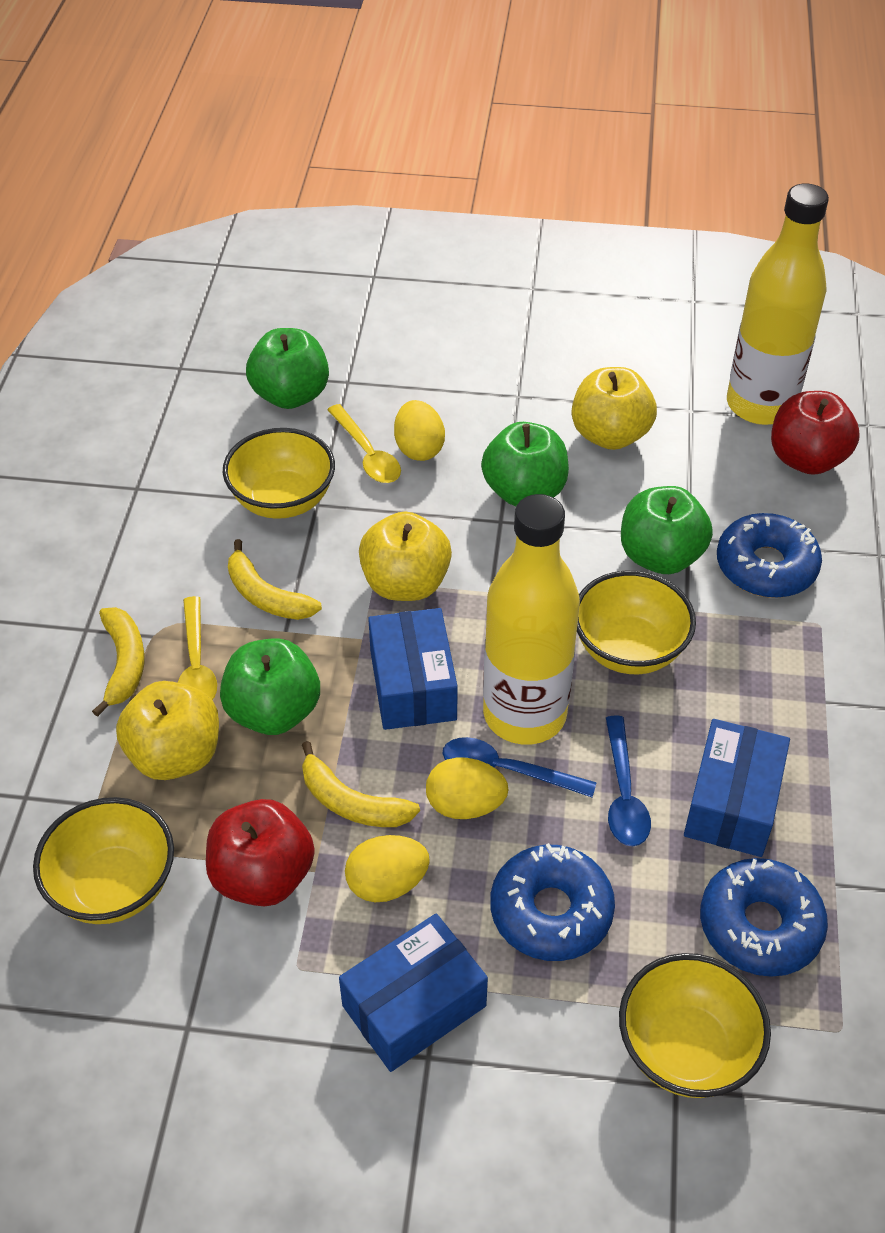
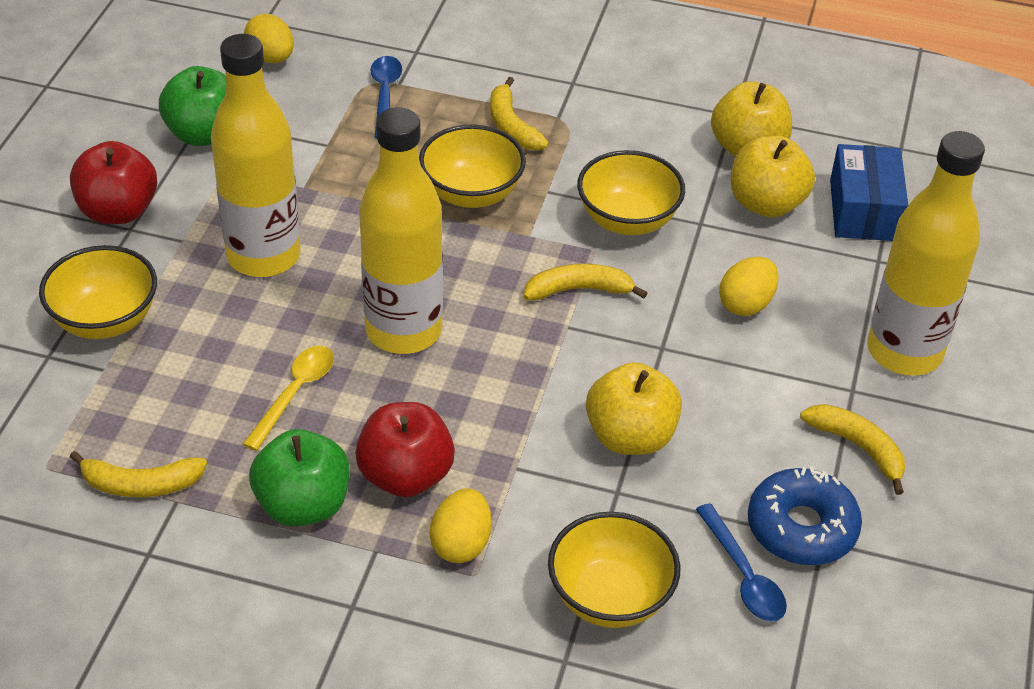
blue box: [339,913,488,1072] [368,608,458,730] [684,719,790,857] = 3 -> [830,144,908,241] = 1
blue donut: [490,843,615,961] [700,858,828,977] [717,513,822,598] = 3 -> [748,467,862,565] = 1
green apple: [220,638,320,735] [246,328,329,409] [481,422,569,506] [621,486,713,574] = 4 -> [159,66,226,146] [249,429,349,527] = 2
yellow banana: [92,607,145,717] [228,539,322,620] [302,741,420,827] = 3 -> [70,451,207,497] [490,77,549,150] [524,264,647,300] [800,404,905,495] = 4
yellow bottle: [483,494,580,745] [727,184,829,425] = 2 -> [211,34,301,277] [359,107,443,354] [867,131,985,376] = 3
yellow spoon: [178,596,217,700] [327,404,401,483] = 2 -> [243,346,334,451] = 1

